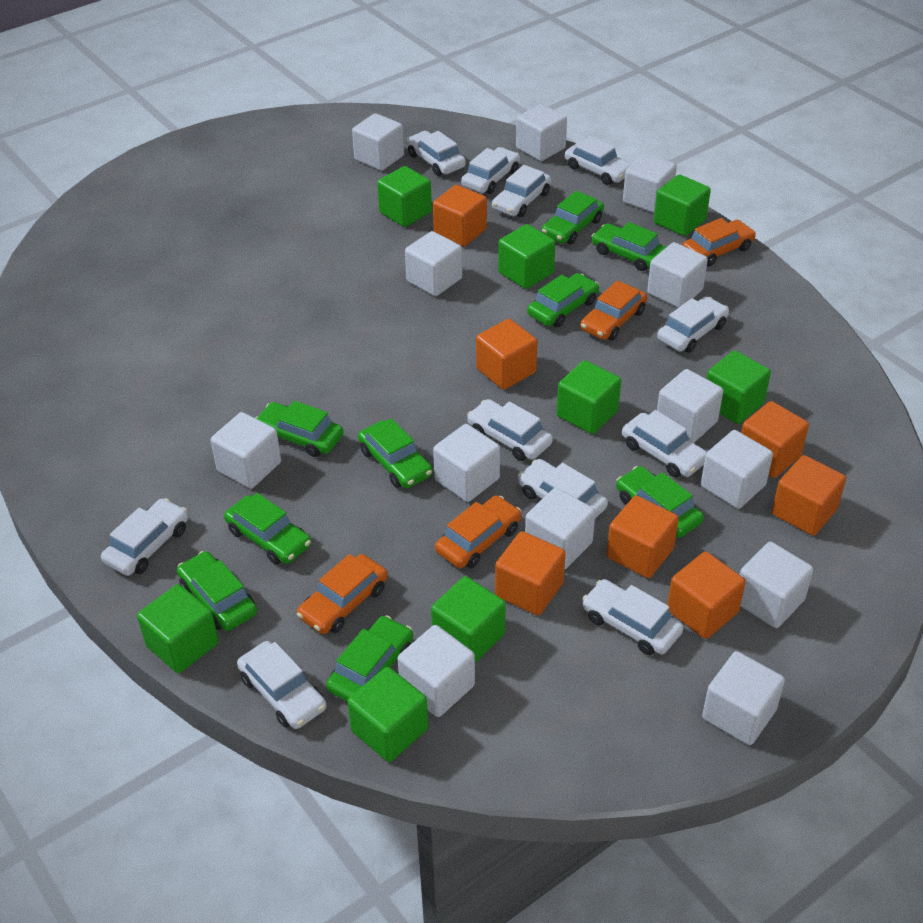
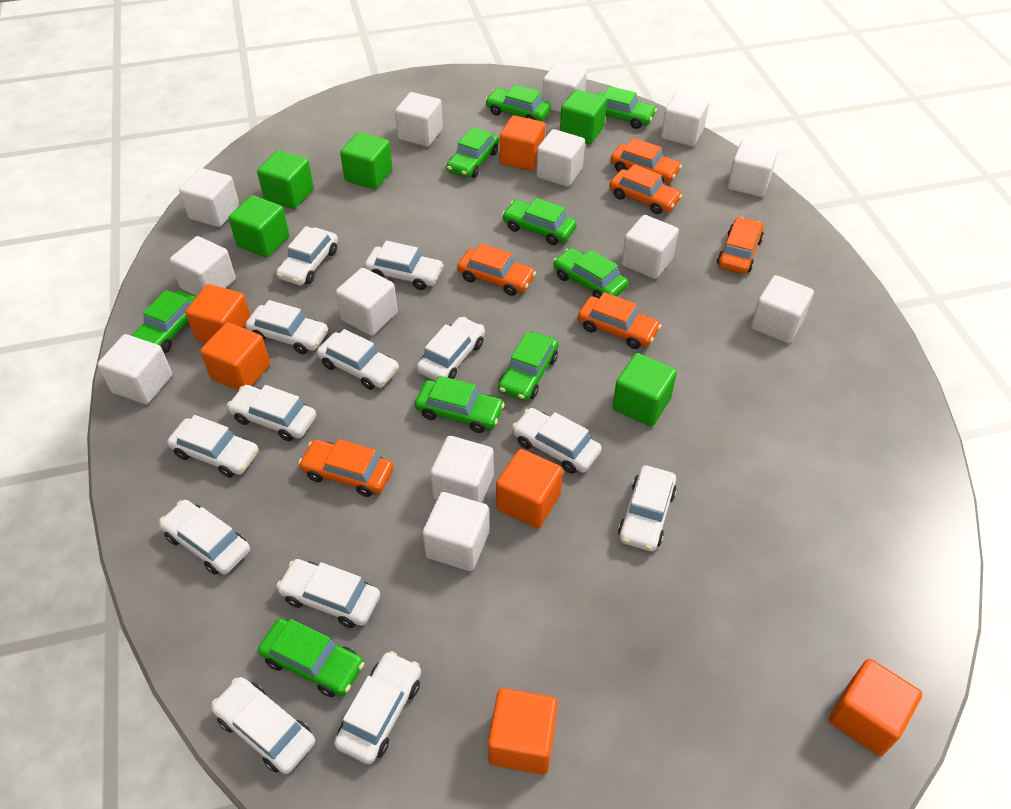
green cube: [137,584,219,673] [347,667,428,762] [377,166,432,227] [431,576,506,663] [498,224,555,289] [557,360,621,434] [654,174,711,236] [706,350,771,424] = 8 -> [228,195,289,258] [257,150,314,209] [340,132,392,189] [560,89,607,144] [612,353,677,427] = 5
orange car: [297,554,388,634] [435,495,521,568] [580,280,647,340] [682,218,756,266] = 4 -> [299,439,393,497] [457,243,536,296] [578,292,661,349] [609,164,682,214] [610,138,682,183] [717,217,764,274] = 6
orange cube: [433,185,487,247] [476,319,537,390] [495,531,566,615] [607,496,679,578] [667,552,746,639] [741,401,809,478] [772,455,846,536] = 7 -> [185,284,251,343] [200,322,270,391] [488,688,558,775] [496,449,563,529] [500,115,545,171] [829,659,922,756] = 6
white car: [101,498,188,576] [237,641,327,729] [406,131,466,176] [461,147,520,194] [467,399,553,461] [492,165,551,217] [518,459,608,519] [565,136,632,185] [582,579,683,655] [622,410,707,477] [657,296,729,353] = 11 -> [159,500,250,575] [167,415,259,477] [212,677,315,774] [227,385,316,441] [245,300,328,354] [276,226,338,286] [276,559,380,628] [317,329,399,390] [334,651,421,764] [365,241,444,290] [417,317,485,381] [512,408,602,474] [618,465,677,551] = 13

